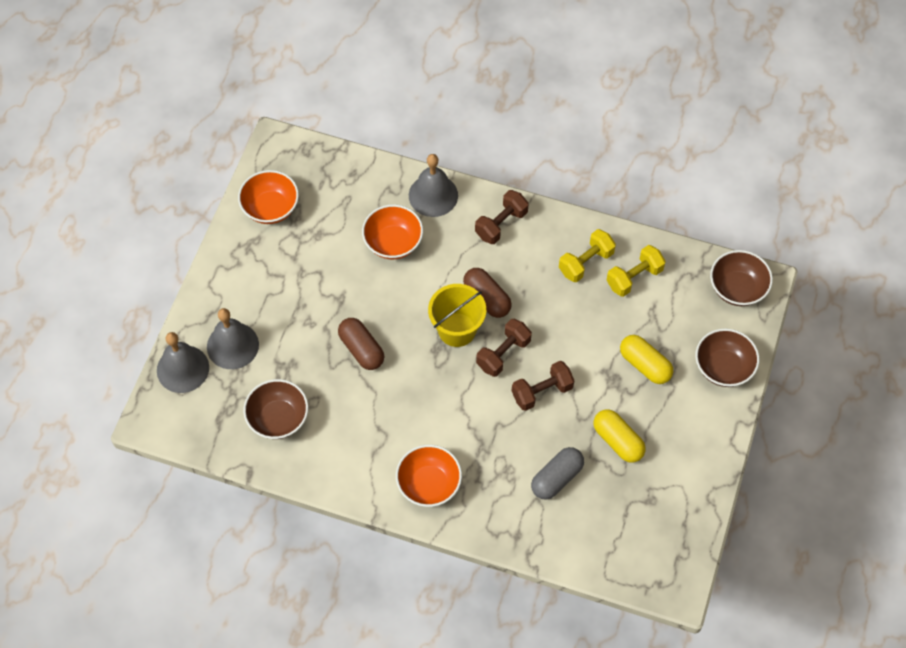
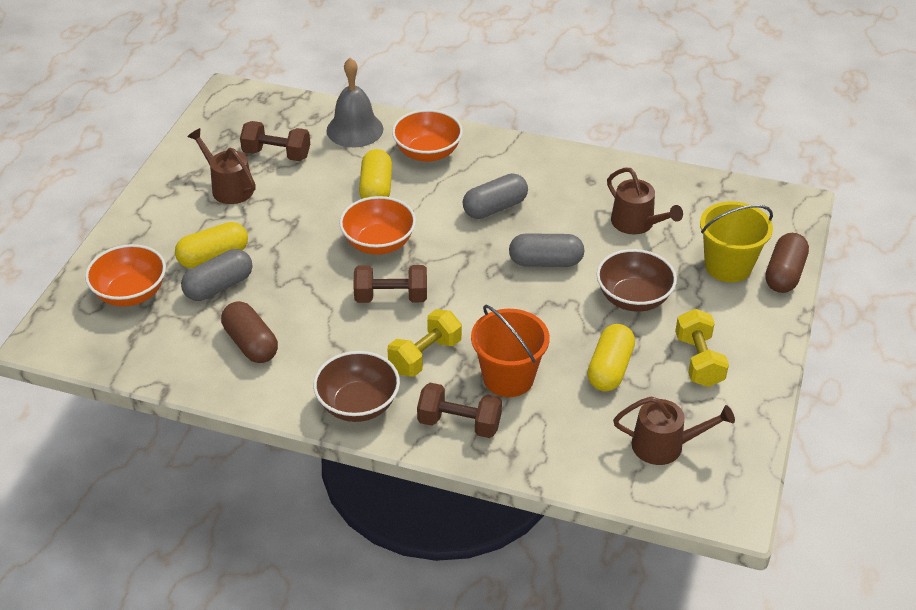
brown bowl: [243,379,308,439] [695,328,760,387] [710,250,773,306] = 3 -> [313,351,400,422] [596,249,677,312] = 2
brown watering can: none = 0 -> [187,128,256,204] [607,168,683,235] [613,397,735,465] = 3
grey bell: [157,332,209,393] [207,308,259,369] [409,154,458,217] = 3 -> [327,58,383,147] = 1
grey capsule: [531,447,584,499] = 1 -> [181,249,252,301] [463,173,528,219] [509,233,584,267] = 3
orange bucket: none = 0 -> [471,305,550,397] = 1
yellow capsule: [594,409,646,463] [620,335,673,384] = 2 -> [175,222,248,268] [359,149,392,199] [587,324,635,391] = 3

